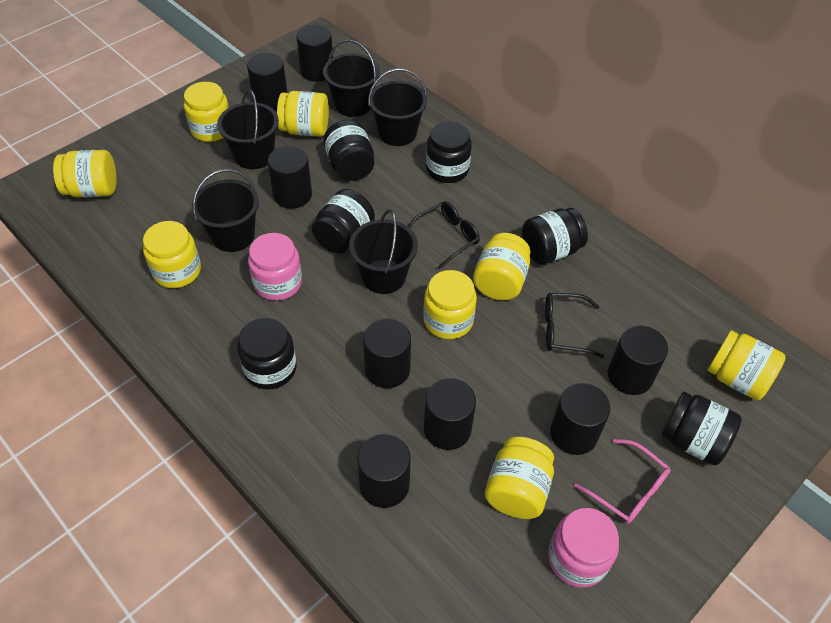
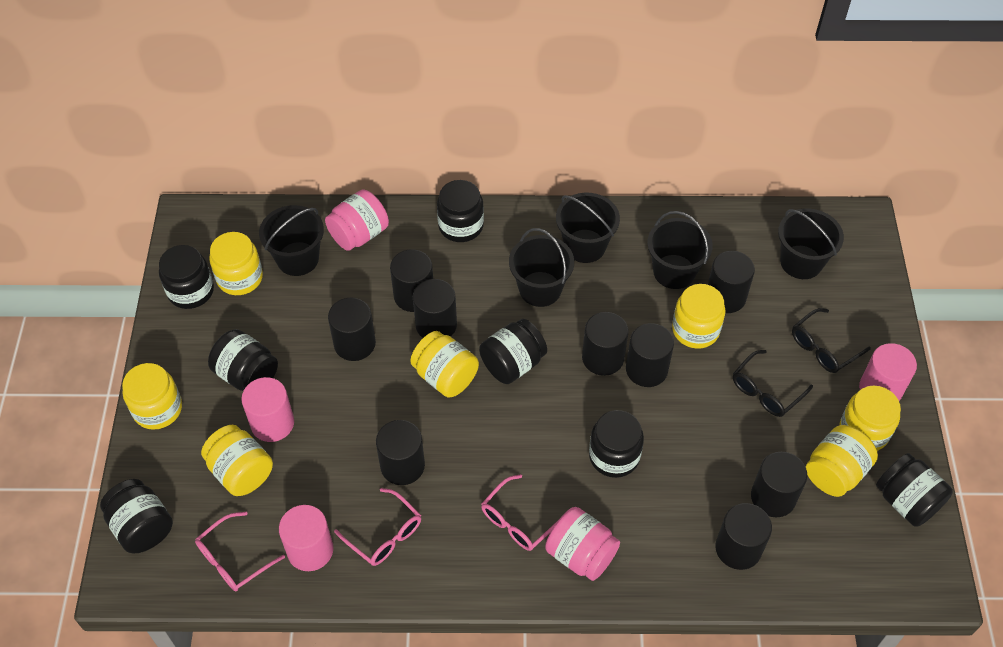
black cylinder: [247,53,288,111] [267,146,312,209] [296,25,333,82] [357,434,411,508] [363,319,411,388] [424,378,476,450] [550,383,610,455] [608,325,668,395] = 8 -> [328,298,376,361] [376,420,425,485] [390,249,433,312] [413,279,457,338] [582,312,628,376] [626,323,674,387] [708,251,755,313] [715,503,772,570] [751,452,807,517] = 9
black jar: [237,318,297,390] [312,189,375,254] [323,120,374,181] [426,121,472,183] [522,208,588,265] [661,392,742,465] = 6 -> [100,479,173,553] [159,245,214,309] [208,329,278,391] [437,180,484,242] [479,319,547,384] [589,410,644,478] [876,453,953,527] = 7
pink cylinder: none = 0 -> [241,377,294,442] [279,505,333,571] [859,343,917,401] = 3
pink glasses: [574,439,671,524] = 1 -> [195,512,285,591] [334,488,421,566] [481,474,558,551] = 3
yellow jar: [53,150,117,197] [143,221,201,288] [184,82,229,142] [277,91,329,137] [423,270,477,339] [473,233,531,300] [485,437,554,519] [707,330,786,400] = 8 -> [122,363,182,430] [201,425,273,496] [209,232,263,295] [410,331,479,397] [672,284,726,349] [806,425,878,497] [840,386,901,451] = 7

